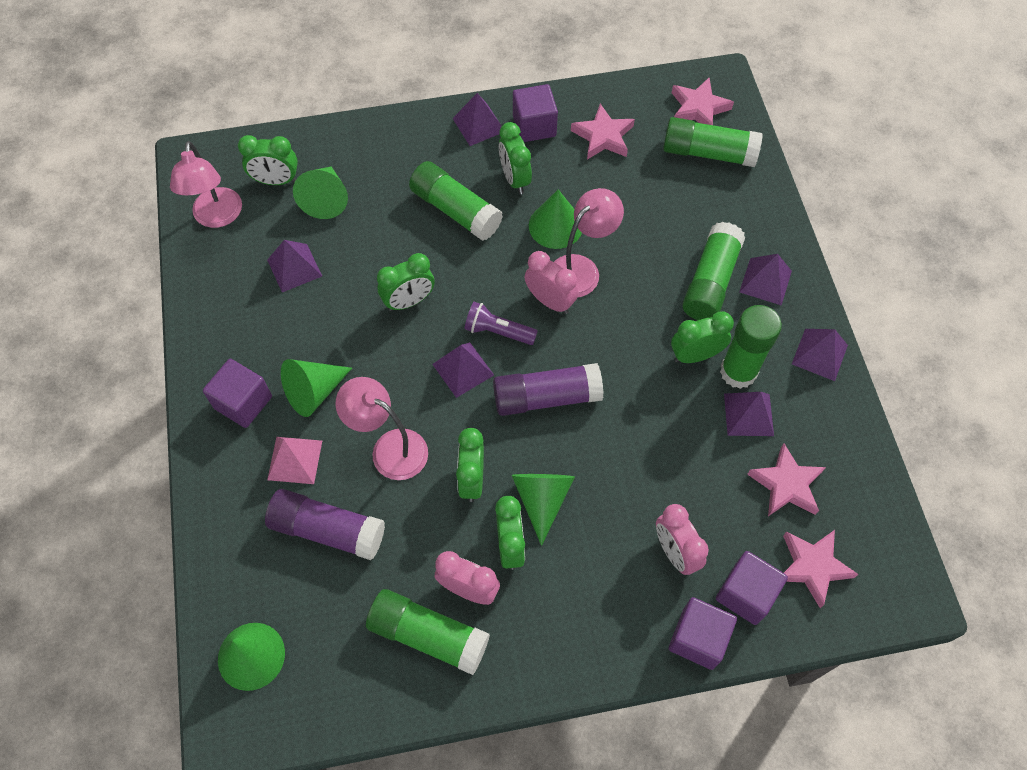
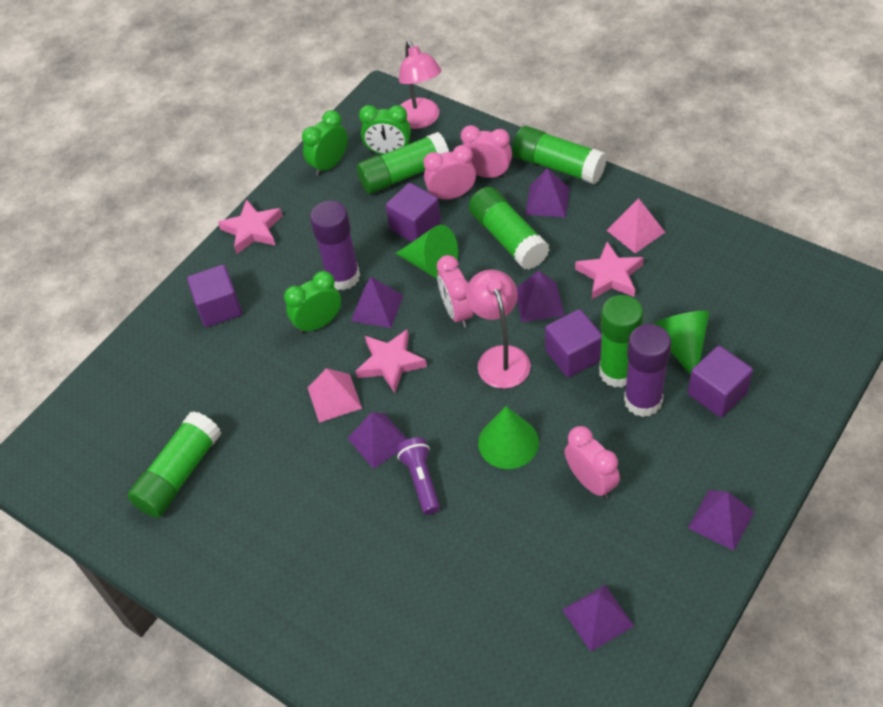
green clock: [238,135,298,185] [377,253,435,311] [456,428,484,502] [495,496,525,570] [499,122,532,194] [671,311,734,363] = 6 -> [284,271,341,334] [302,110,348,176] [359,105,411,155] = 3
green cone: [218,623,285,691] [281,359,352,417] [293,166,348,219] [512,474,575,546] [529,189,582,249] = 5 -> [396,225,458,279] [478,406,539,469] [654,311,709,375] = 3
pink clock: [435,551,500,605] [525,251,578,314] [656,504,709,575] = 3 -> [423,145,476,200] [437,255,474,328] [461,125,512,178] [565,426,620,499] = 4
pink lamp: [170,141,242,228] [335,377,428,480] [554,188,624,297] = 3 -> [399,41,441,129] [466,269,531,389] = 2
pink pyramid: [267,437,322,484] = 1 -> [308,368,362,423] [606,198,665,253] = 2
pink star: [571,104,635,160] [672,77,734,125] [747,443,826,516] [783,530,859,608] = 4 -> [218,199,283,254] [356,329,427,393] [575,242,644,299] = 3

